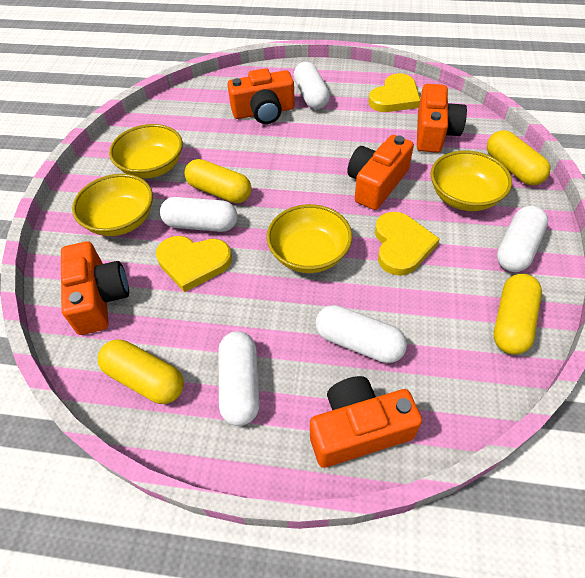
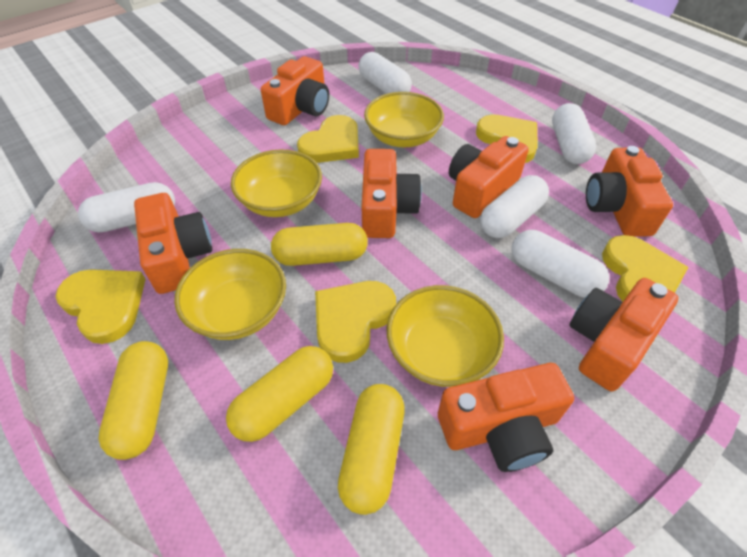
orange camera: [61,241,129,335] [227,68,295,124] [310,376,422,468] [347,135,414,210] [417,84,467,153] = 5 -> [134,193,212,294] [261,56,329,125] [361,149,422,238] [438,363,574,472] [449,136,529,218] [569,278,679,391] [586,146,673,237] = 7
yellow heart: [156,236,232,292] [369,73,420,112] [375,212,440,276] = 3 -> [55,269,146,344] [297,115,359,163] [315,281,396,363] [476,115,538,163] [602,235,688,302] = 5

